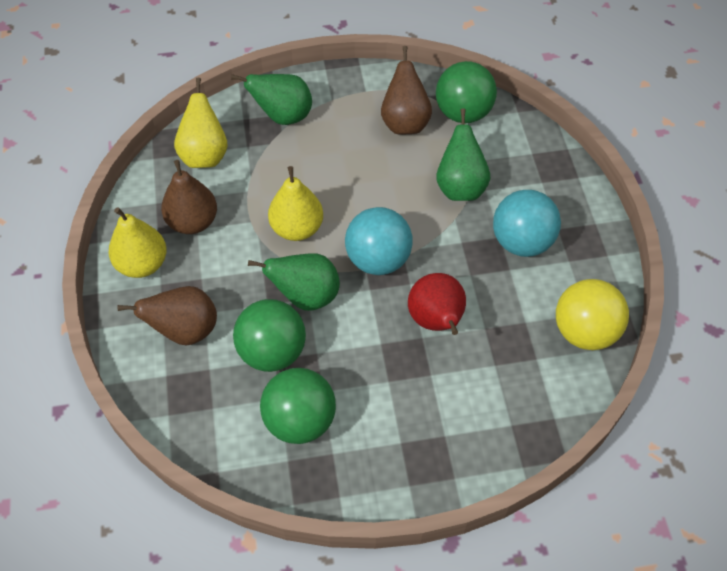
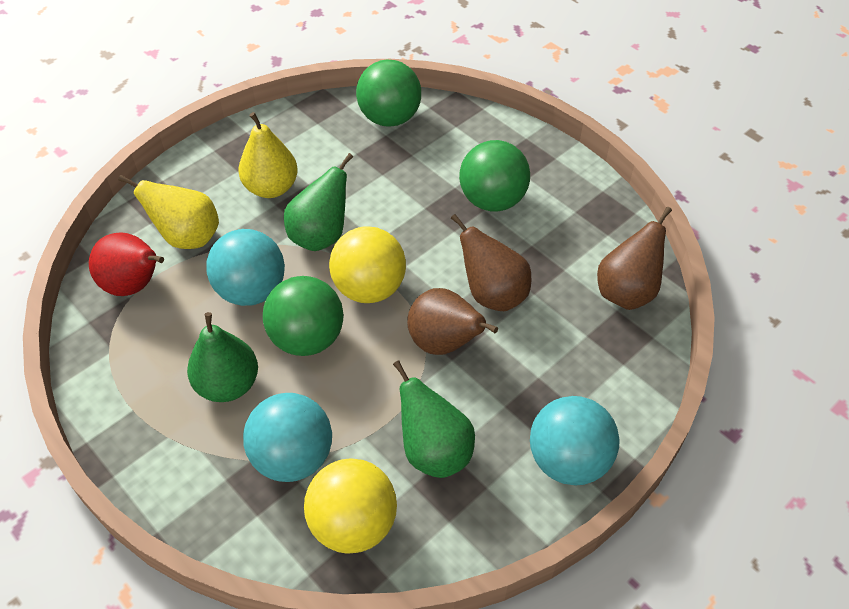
turquoise ball: [345,207,413,275] [493,190,561,257] = 2 -> [206,229,285,306] [243,393,332,482] [530,396,620,485] = 3
yellow ball: [556,279,629,350] = 1 -> [304,458,397,554] [329,226,406,303] = 2
yellow pear: [109,207,167,278] [174,78,228,168] [268,166,323,241] = 3 -> [118,175,219,249] [238,112,298,198] = 2

